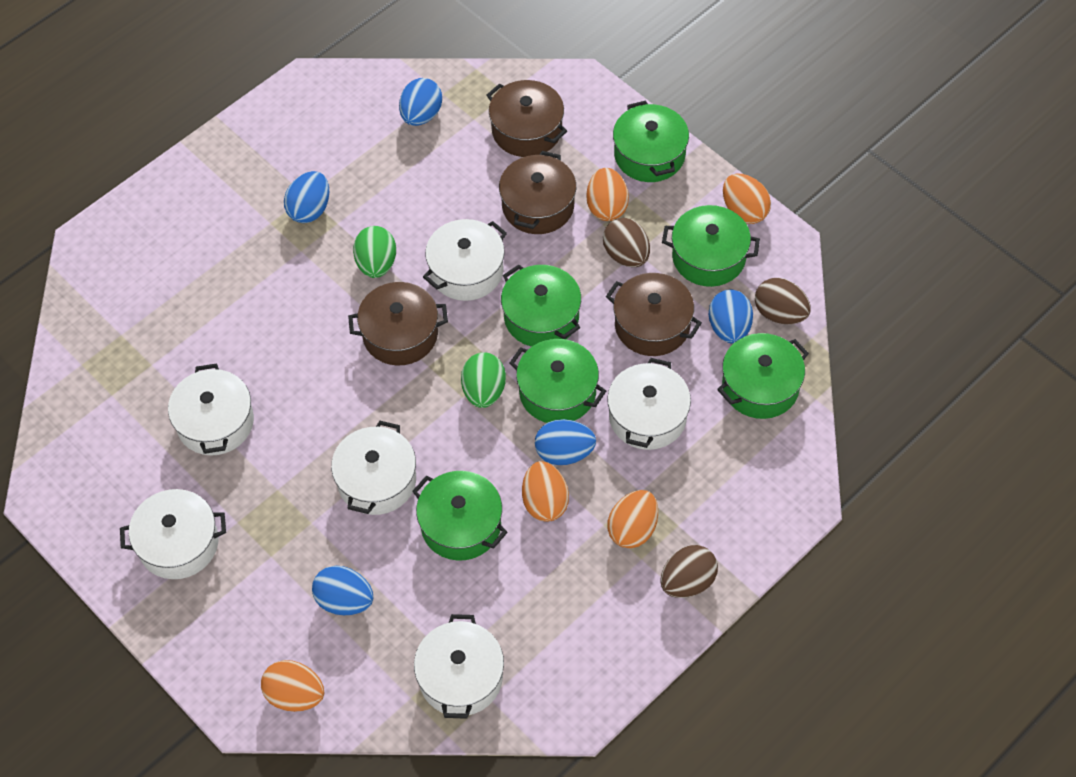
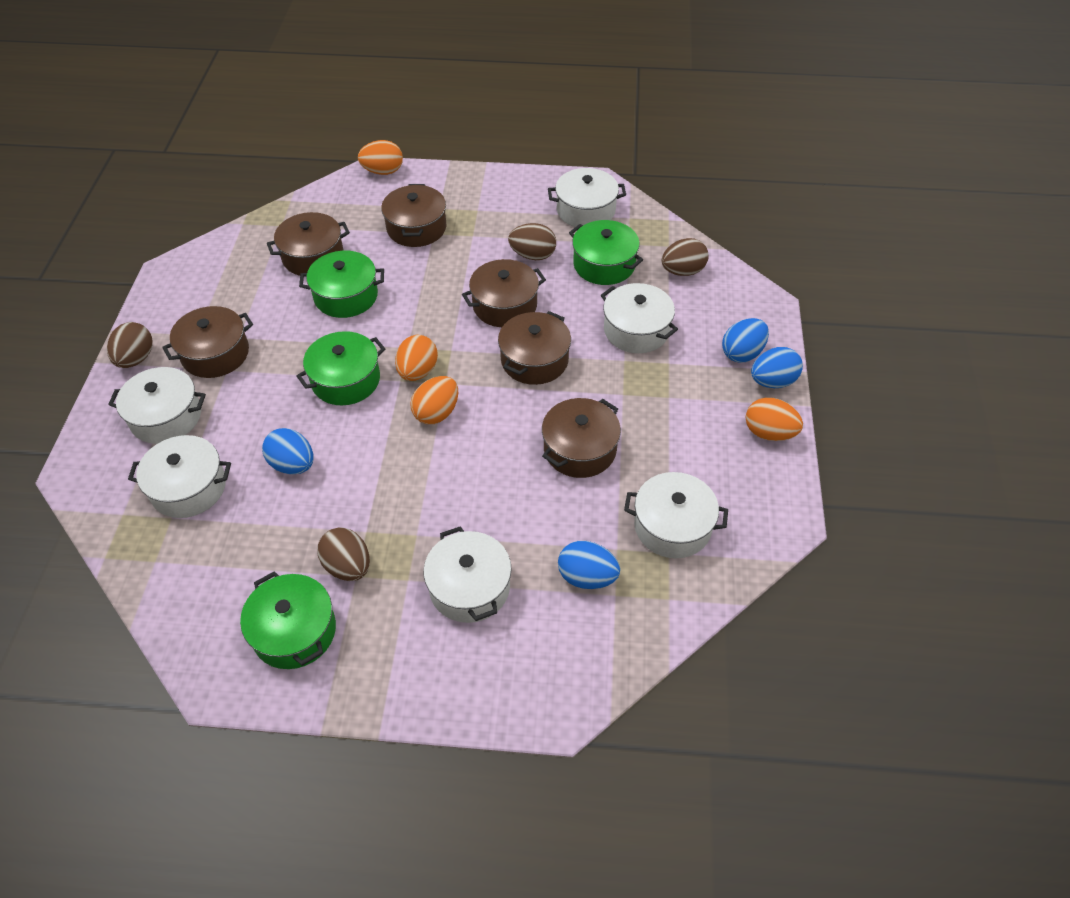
blue egg: [284,171,329,223] [312,566,374,615] [399,78,442,126] [535,419,596,465] [709,289,753,343] = 5 -> [262,428,314,474] [558,541,620,589] [722,318,769,363] [751,347,803,388] = 4
brown egg: [603,218,650,267] [660,545,718,598] [755,278,811,324] = 3 -> [107,322,153,368] [317,528,370,581] [508,223,556,260] [662,238,709,276] = 4
brown pot: [348,282,448,366] [486,80,567,157] [499,151,576,234] [606,273,702,356] = 4 -> [162,306,253,378] [267,212,350,276] [381,184,447,247] [462,259,546,327] [498,311,571,385] [542,398,621,478] = 6
green egg: [353,226,396,278] [461,352,506,408] = 2 -> none = 0
green pot: [412,471,507,561] [501,265,581,347] [510,339,606,423] [613,100,689,182] [662,205,760,287] [717,333,809,419] = 6 -> [240,571,336,669] [296,331,386,405] [299,251,384,318] [569,220,643,285] = 4
orange egg: [261,660,324,712] [522,461,569,522] [586,168,629,221] [607,490,658,548] [723,174,771,224] = 5 -> [358,140,403,175] [395,335,438,381] [410,376,458,424] [746,397,803,441] = 4

